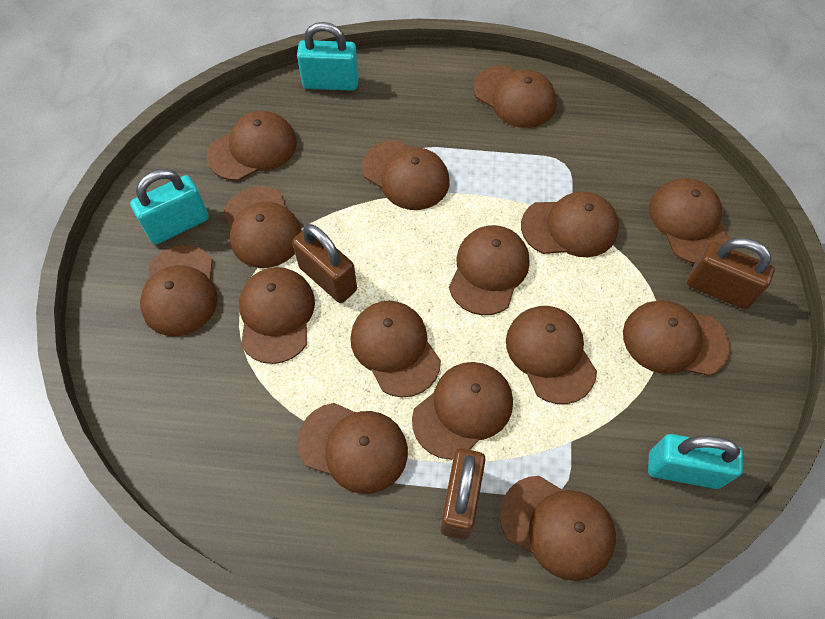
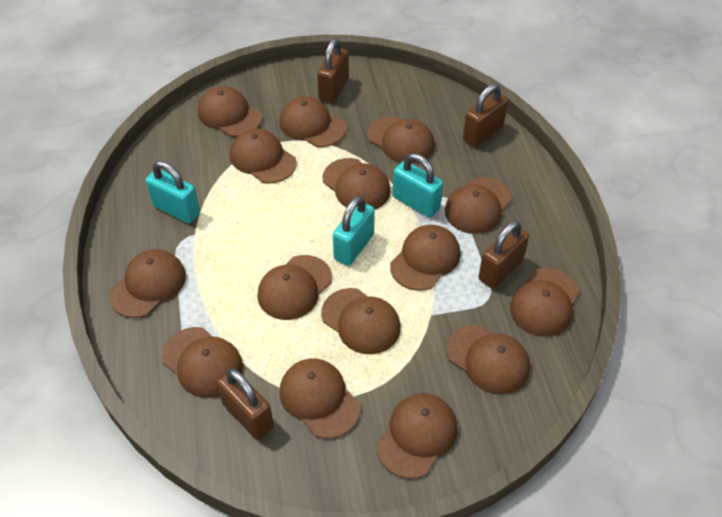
brown padlock: [292,224,357,303] [440,448,486,540] [687,238,775,310] = 3 -> [217,368,274,440] [317,38,349,103] [463,83,508,147] [478,220,529,288] = 4

